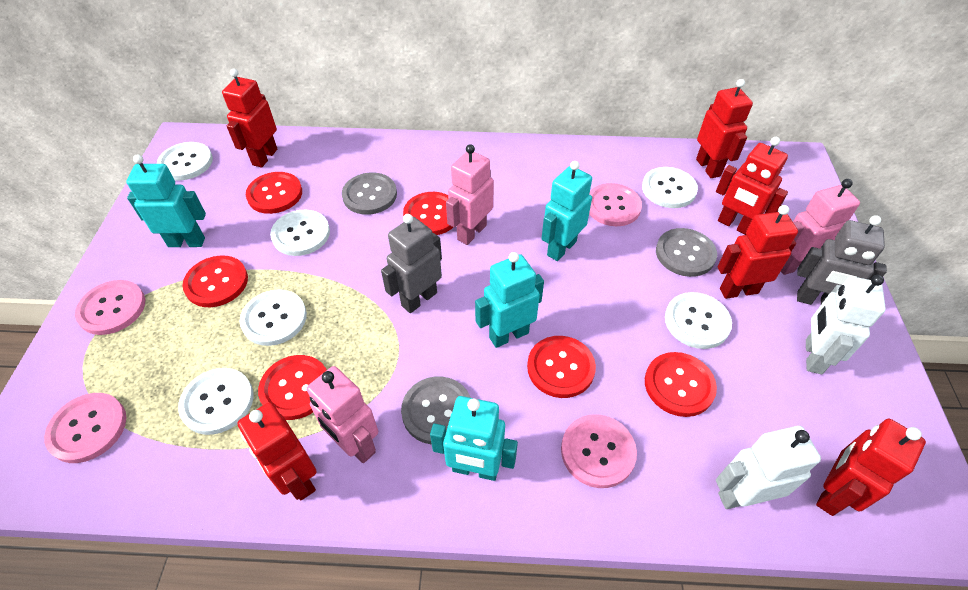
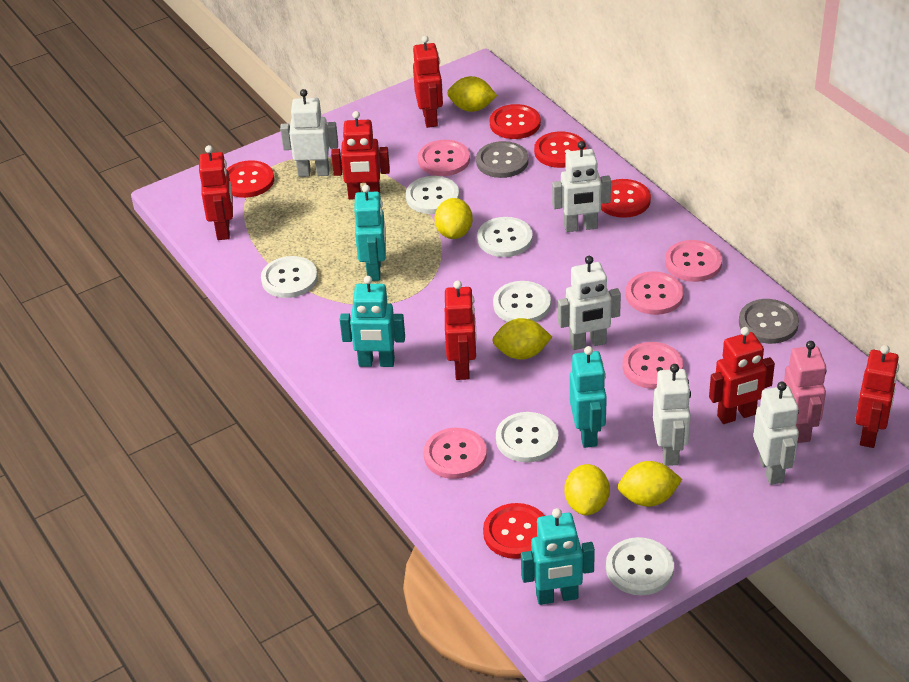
grey button: [342,173,397,215] [401,377,471,445] [656,228,717,277] = 3 -> [476,141,529,178] [739,299,799,344] = 2
grey robot: [381,214,442,313] [797,215,887,305] = 2 -> none = 0
pink button: [44,393,126,463] [75,280,145,335] [561,414,637,488] [589,183,642,226] = 4 -> [418,140,470,176] [424,428,487,479] [623,342,683,389] [626,271,684,315] [665,240,722,282] = 5
pink robot: [307,366,378,463] [446,144,494,245] [781,179,860,275] = 3 -> [784,341,827,443] = 1
red button: [182,256,248,307] [246,172,302,214] [258,355,327,420] [403,192,453,235] [527,336,596,398] [645,352,717,417] = 6 -> [226,160,274,198] [483,503,545,559] [490,104,541,139] [534,131,586,168] [601,179,651,218] = 5
white robot: [716,426,821,509] [806,275,886,374] = 2 -> [280,89,338,177] [552,141,611,232] [558,256,621,350] [653,364,691,466] [753,382,799,485] = 5
yellow lemon: none = 0 -> [435,198,473,239] [447,76,497,112] [492,318,552,360] [564,464,610,515] [618,461,682,507] = 5

